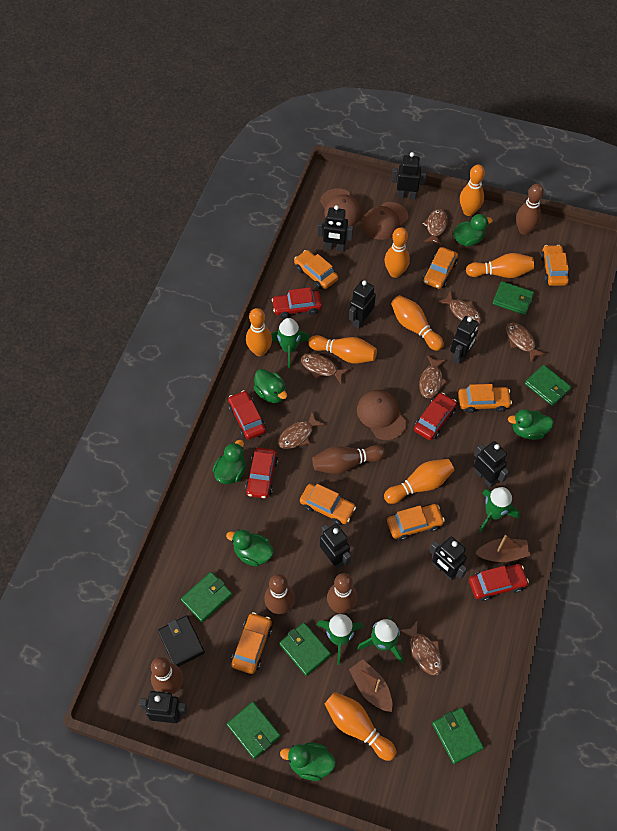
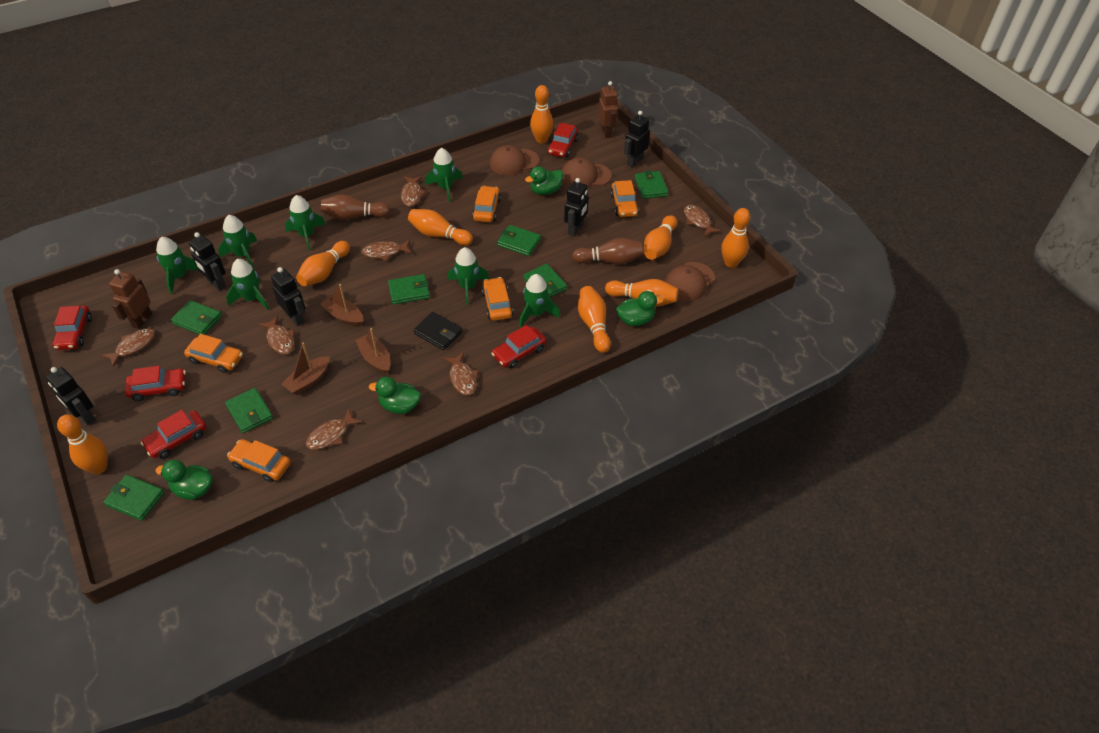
black robot: [139,691,188,723] [318,205,353,252] [320,524,351,569] [349,280,376,329] [392,152,427,199] [429,536,467,580] [450,316,478,365] [474,441,509,488] = 8 -> [46,367,96,425] [189,232,226,291] [271,267,305,326] [564,178,589,237] [624,111,650,168] = 5
brown boat: [349,659,392,712] [476,535,531,562] = 2 -> [282,342,330,395] [320,284,363,327] [355,328,391,374] = 3
brown bowling pin: [151,657,183,694] [264,574,295,614] [312,445,385,474] [327,573,357,614] [516,184,544,235] = 5 -> [321,194,391,220] [572,238,643,264] = 2
brown robot: none = 0 -> [109,269,152,329] [598,81,618,138] = 2
green duck: [213,440,246,484] [226,529,274,567] [254,369,287,403] [280,743,336,781] [453,214,493,246] [508,409,554,440] = 6 -> [155,460,213,500] [369,377,421,414] [525,166,563,195] [616,291,663,326] = 4
green rocket: [271,318,309,369] [317,614,363,665] [357,616,403,664] [479,487,520,533] = 4 -> [156,237,198,294] [218,215,257,268] [226,259,269,310] [285,195,326,251] [425,148,462,202] [448,247,489,305] [519,274,560,328] = 7
green wallet: [181,572,232,622] [227,702,280,759] [279,622,331,676] [432,707,484,764] [493,281,534,315] [525,365,572,406] = 6 -> [103,475,164,521] [171,300,222,335] [225,388,273,433] [388,274,430,305] [497,225,541,256] [523,264,567,298] [635,170,668,199] = 7
orange car: [231,612,272,674] [294,250,338,289] [300,484,356,525] [387,504,445,541] [423,247,458,289] [458,384,512,413] [541,245,569,286] = 7 -> [184,334,243,373] [227,439,291,482] [472,186,501,222] [481,277,513,321] [610,180,639,217] = 5

